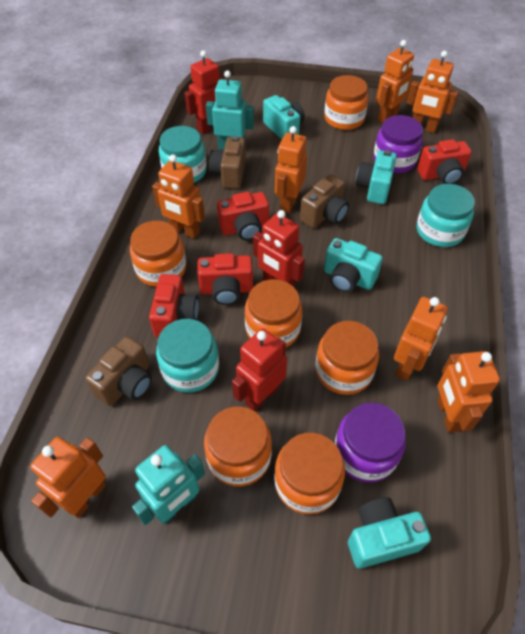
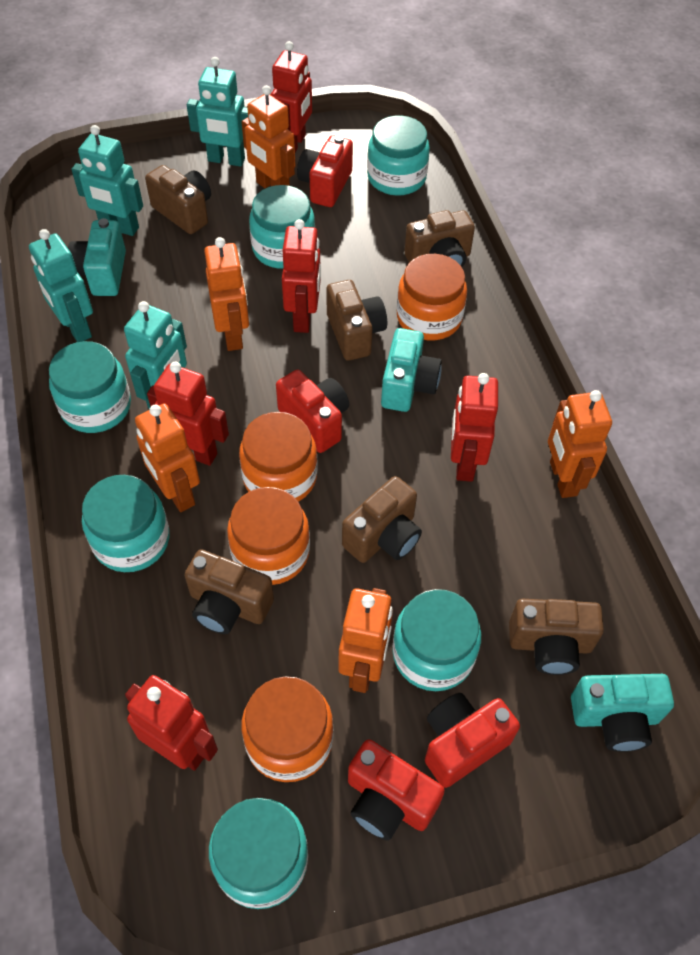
brown camera: [85,336,152,406] [209,135,246,189] [300,175,349,228] = 3 -> [145,165,211,234] [184,549,274,634] [326,280,387,361] [342,476,422,563] [404,210,475,267] [509,599,604,675] = 6
orange jar: [130,220,186,287] [204,406,272,486] [245,279,303,347] [274,433,345,515] [315,321,379,395] [324,75,369,130] = 6 -> [227,487,310,585] [239,412,317,502] [241,676,333,782] [397,254,467,340] = 4
orange robot: [30,437,106,518] [152,154,205,239] [275,126,307,213] [376,40,414,123] [394,297,448,381] [407,51,458,133] [437,351,500,432] = 7 -> [135,403,200,512] [204,237,249,351] [242,85,296,188] [338,588,393,693] [548,390,612,498] = 5
purple jar: [335,403,406,483] [374,115,423,173] = 2 -> none = 0
red robot: [184,50,225,134] [232,328,287,411] [253,210,305,287] = 3 -> [125,675,218,771] [147,362,229,466] [271,41,312,152] [282,219,321,333] [451,373,498,482] = 5
turquoise camera: [263,95,305,139] [324,238,383,292] [348,498,431,568] [356,150,397,204] = 4 -> [68,218,126,296] [381,328,442,412] [571,674,674,752] = 3
turquoise jar: [156,319,219,393] [159,126,207,183] [417,184,475,247] = 3 -> [49,341,131,433] [82,475,170,572] [209,798,308,909] [249,185,315,269] [367,115,430,196] [392,589,481,691] = 6
turquoise robot: [132,445,205,525] [206,71,254,150] = 2 -> [29,229,93,342] [71,125,143,236] [124,301,187,409] [187,57,248,167] = 4

